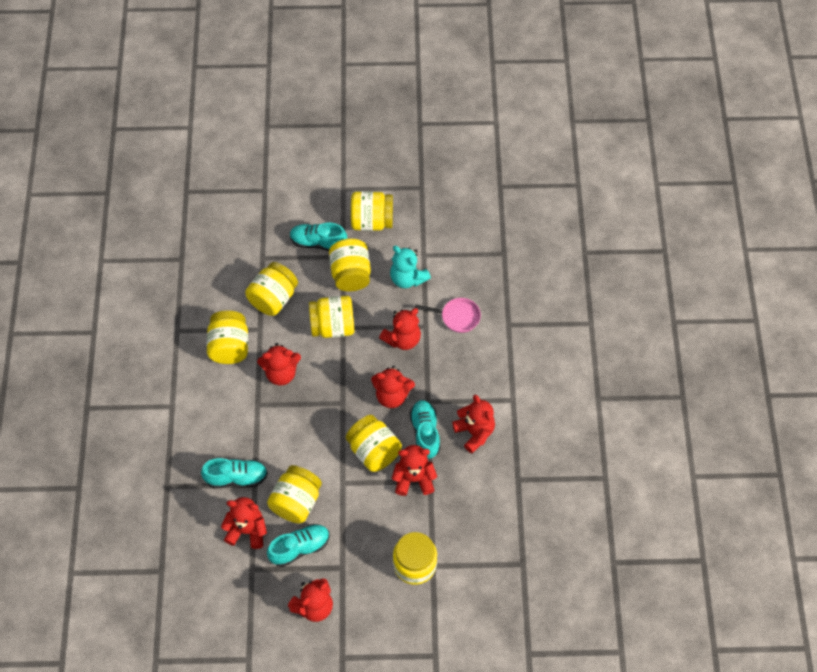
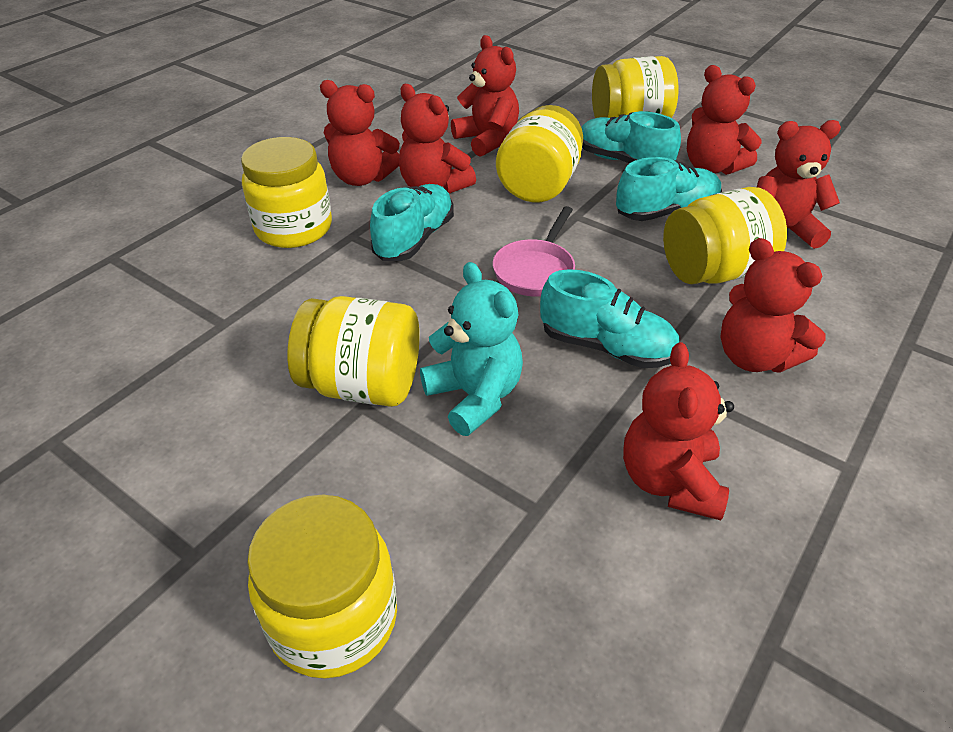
yellow jar: [207,310,248,364] [245,262,298,316] [267,465,322,523] [309,296,355,338] [329,239,371,291] [346,415,402,472] [351,191,393,231] [393,532,437,585] = 8 -> [241,137,332,248] [247,495,397,679] [287,296,419,407] [496,105,583,202] [592,56,678,118] [663,187,787,285] = 6

